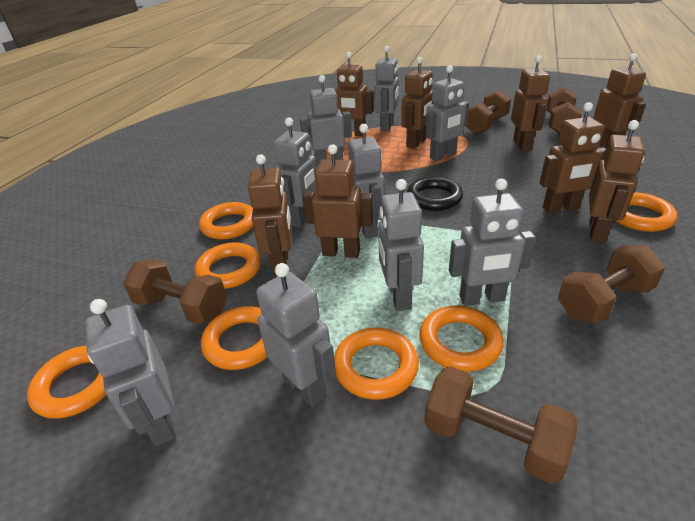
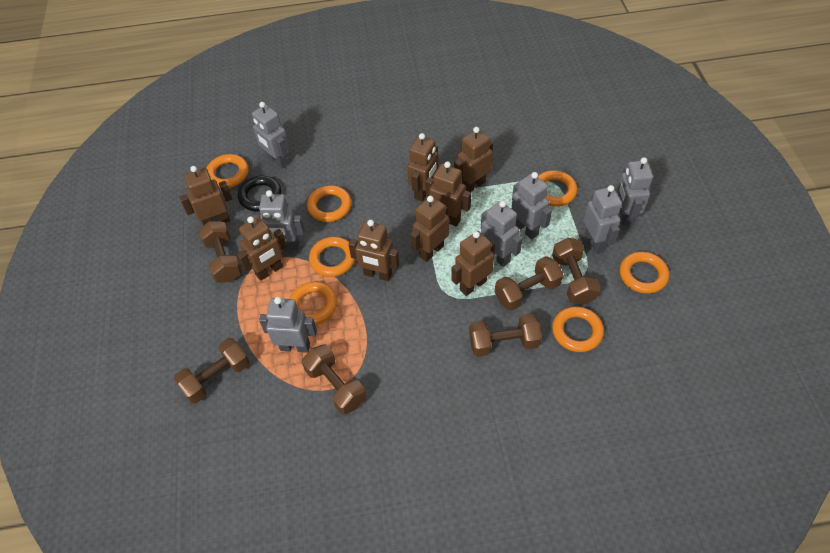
brown dumbbell: [123,259,227,325] [424,366,577,484] [466,90,511,134] [547,87,582,134] [558,245,666,324] = 5 -> [174,338,250,404] [198,221,242,282] [302,344,366,415] [469,314,542,357] [495,256,563,311] [552,238,601,305] = 6
grey robot: [85,299,176,446] [256,263,336,408] [274,118,317,228] [300,75,352,167] [348,124,385,238] [374,46,399,132] [378,179,424,311] [425,65,469,161] [449,179,536,306] = 9 -> [252,102,290,169] [252,190,305,250] [259,297,317,353] [481,201,523,267] [511,172,552,240] [583,185,622,253] [617,157,653,226] = 7

